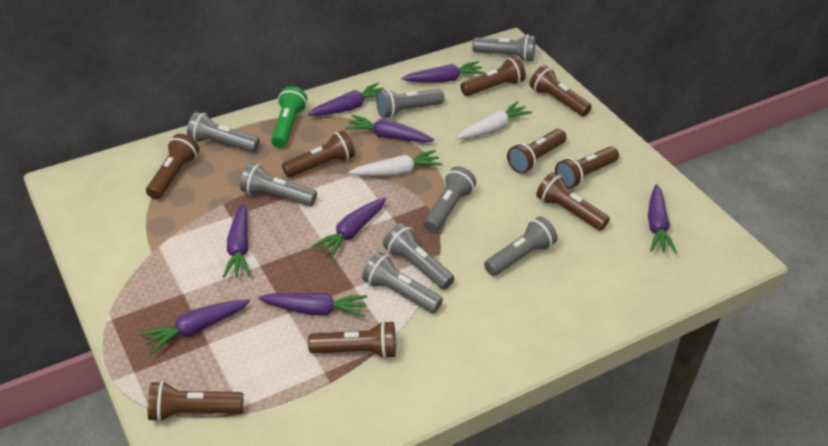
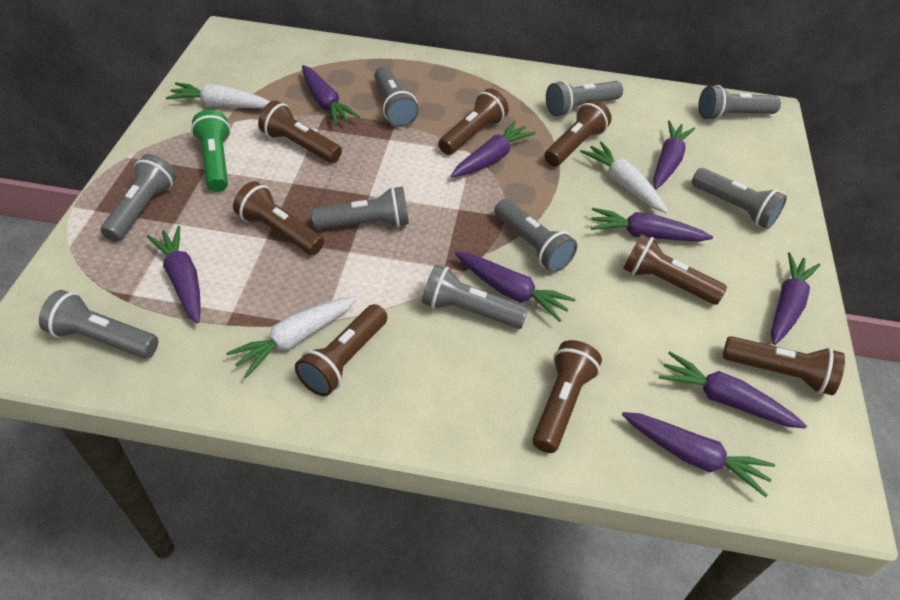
brown flashlight: [146,134,199,199] [148,381,244,422] [282,130,355,177] [308,321,396,359] [460,56,526,96] [507,129,567,174] [530,65,592,116] [536,172,610,231] [555,146,619,189] = 9 -> [233,181,324,255] [258,101,342,163] [295,304,387,396] [438,88,509,155] [532,340,602,453] [544,99,611,166] [623,234,727,305] [723,336,845,395] = 8
grey flashlight: [187,112,260,152] [240,163,317,206] [362,252,443,313] [376,89,444,118] [383,223,455,290] [424,166,476,232] [472,34,536,62] [484,216,557,276] = 8 -> [39,290,159,358] [101,154,176,242] [311,186,409,230] [374,66,419,127] [422,264,529,329] [494,199,577,272] [546,81,623,116] [692,168,787,229] [698,85,781,121] = 9
purple carrot: [140,299,250,354] [223,204,251,278] [258,293,368,317] [307,83,384,116] [312,197,386,259] [345,115,434,143] [402,61,485,82] [648,184,677,254] = 8 -> [147,226,201,323] [302,65,360,126] [451,120,536,177] [455,252,575,322] [591,208,713,242] [622,412,775,497] [653,121,695,189] [659,352,807,429] [771,252,820,345] = 9
white carrot: [349,150,442,176] [456,101,532,139] = 2 -> [166,82,271,108] [227,296,357,378] [580,141,668,213] = 3

